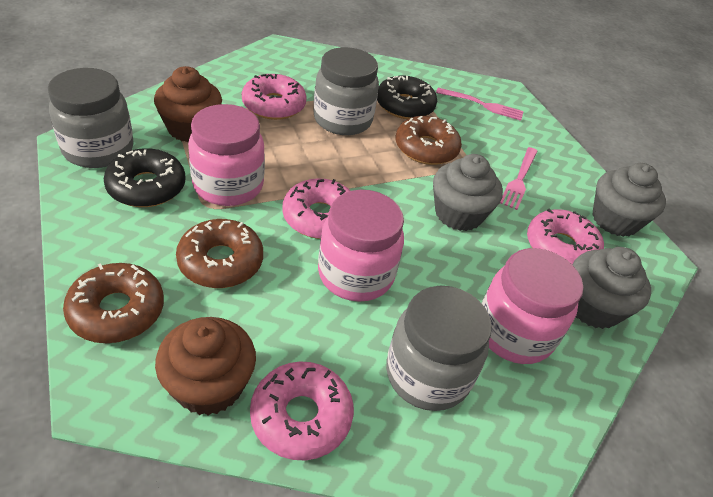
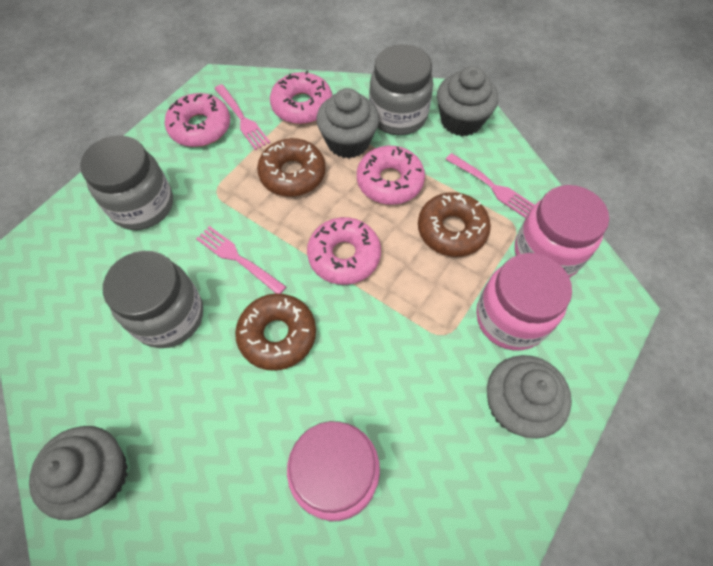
black donut: [103,148,186,207] [377,76,437,119] = 2 -> none = 0
brown cupcake: [154,66,222,142] [155,317,256,416] = 2 -> none = 0
grey cupcake: [433,154,503,231] [572,247,651,329] [592,163,666,237] = 3 -> [29,426,128,520] [316,88,379,158] [437,66,498,136] [487,355,572,439] = 4
pink fork: [436,88,524,121] [500,147,538,210] = 2 -> [196,226,286,294] [214,84,270,150] [445,153,534,218] = 3

